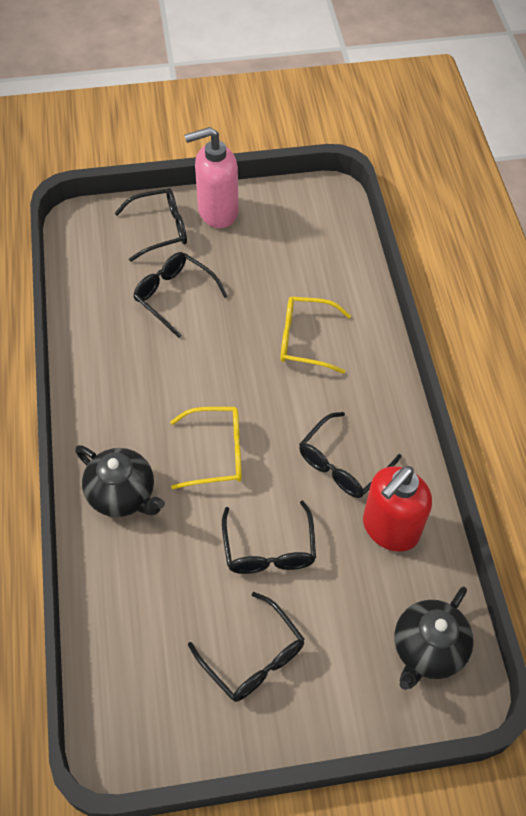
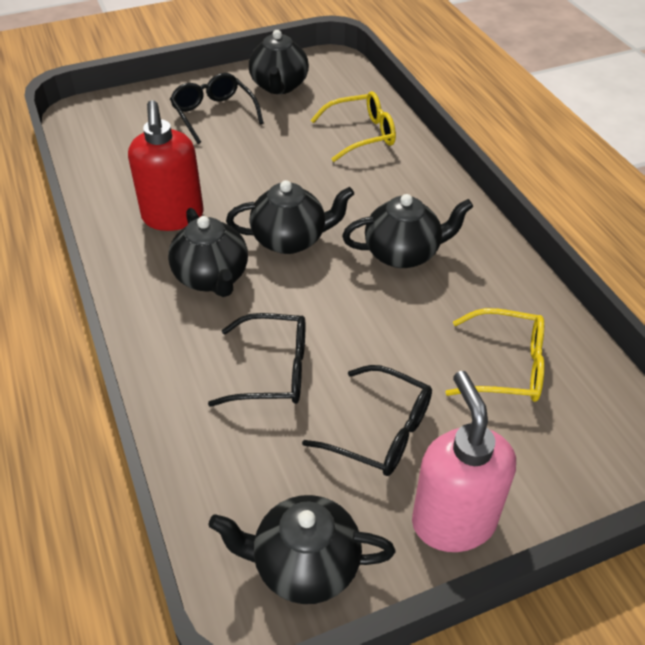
black glasses: [115,188,187,262] [133,252,228,338] [188,592,305,702] [222,501,316,574] [299,412,402,498] = 5 -> [170,73,263,144] [208,313,305,407] [302,365,432,476] = 3
black teapot: [75,445,165,517] [394,587,474,690] = 2 -> [168,208,248,297] [208,495,395,604] [226,180,354,254] [249,30,309,94] [342,194,473,268] = 5

